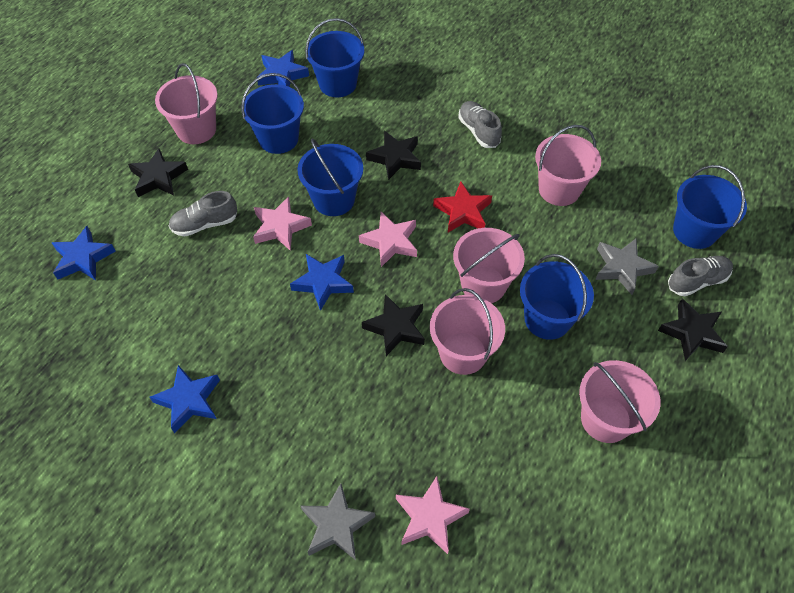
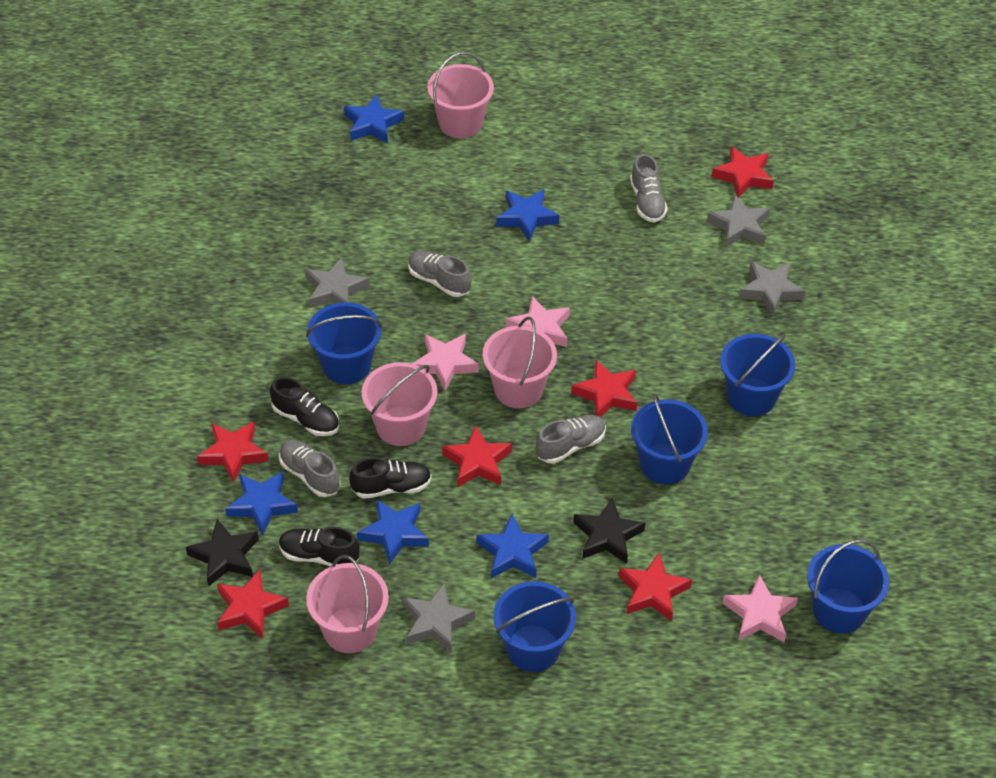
black shoe: none = 0 -> [270,377,339,436] [279,527,360,566] [349,457,432,499] = 3
black star: [128,148,188,197] [362,294,425,356] [366,131,421,180] [658,299,728,361] = 4 -> [186,519,259,587] [573,498,645,564] = 2
blue star: [51,226,116,281] [150,365,220,434] [257,50,309,86] [290,254,354,311] = 4 -> [225,471,298,536] [344,94,404,144] [357,499,429,565] [476,514,549,578] [496,189,560,242] = 5
grey shoe: [169,191,237,237] [458,101,502,148] [668,256,733,296] = 3 -> [279,440,341,497] [408,250,471,297] [536,415,606,463] [630,154,668,223] = 4
grey star: [301,483,375,560] [595,239,659,295] = 2 -> [305,257,369,308] [402,582,475,653] [707,195,770,248] [739,261,806,317] = 4
pink bucket: [155,63,218,144] [430,288,505,375] [453,228,525,303] [535,125,601,206] [579,360,660,443] = 5 -> [306,555,389,653] [362,362,437,446] [427,52,494,138] [483,317,557,408] = 4
red star: [433,181,492,232] = 1 -> [197,421,268,483] [217,570,289,639] [442,425,512,487] [571,360,637,417] [619,553,692,621] [712,146,774,198] = 6

